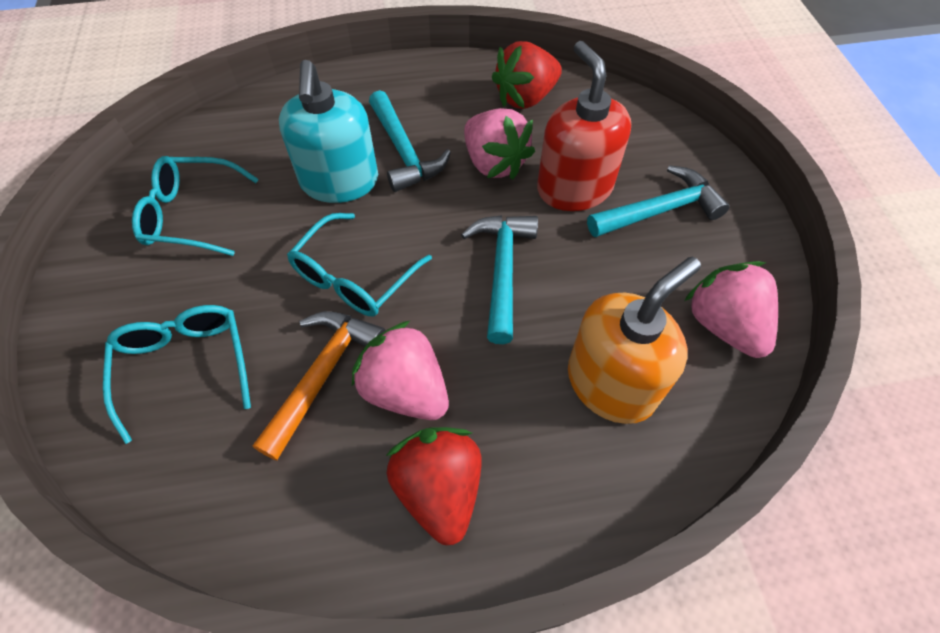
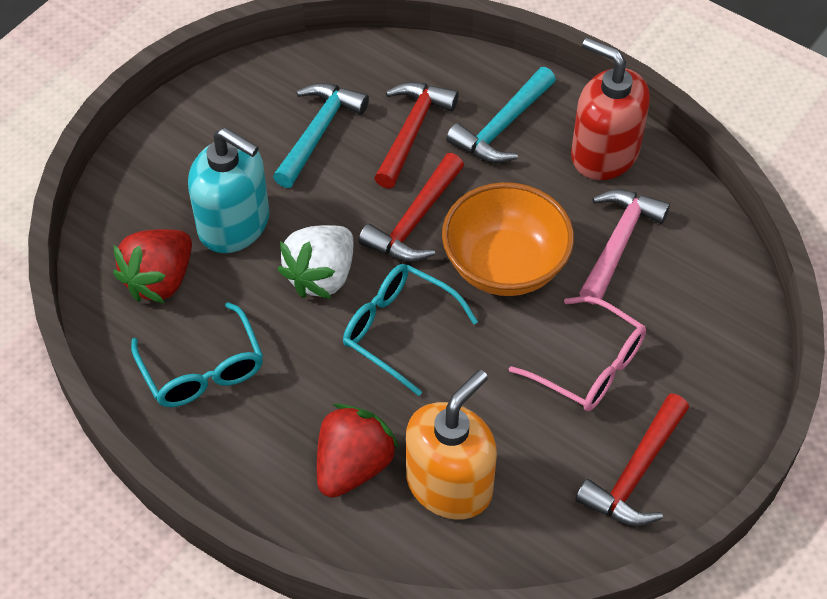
orange bowl: none = 0 -> [442,182,574,296] = 1
orange hammer: [253,311,386,461] = 1 -> none = 0
pink glasses: none = 0 -> [509,296,646,411] = 1
pink hammer: none = 0 -> [579,190,670,304] = 1
pink strawberry: [352,321,449,420] [464,108,535,179] [685,261,778,358] = 3 -> none = 0
red hammer: none = 0 -> [358,153,464,262] [374,82,459,189] [576,394,689,526] = 3
turquoise glasses: [103,305,251,444] [132,156,259,256] [287,213,432,316] = 3 -> [131,302,263,407] [343,264,478,396] = 2
turquoise hammer: [369,90,451,192] [461,215,538,344] [587,165,730,237] = 3 -> [273,83,369,188] [446,67,556,163] = 2
white strawberry: none = 0 -> [277,225,353,299] = 1

